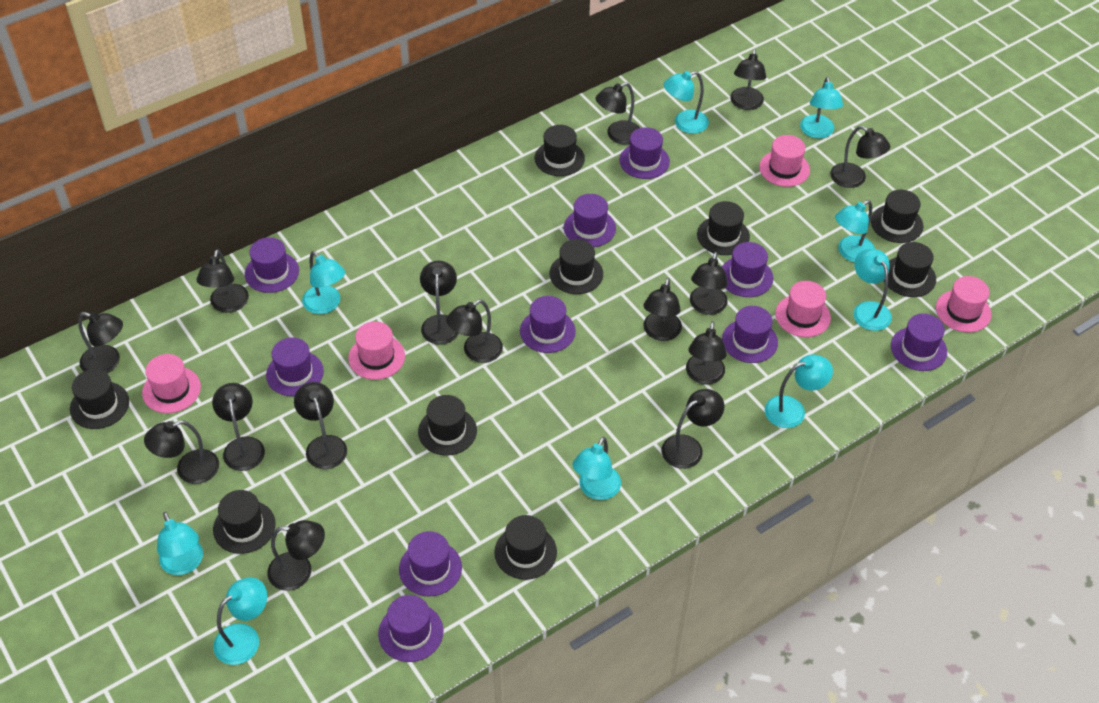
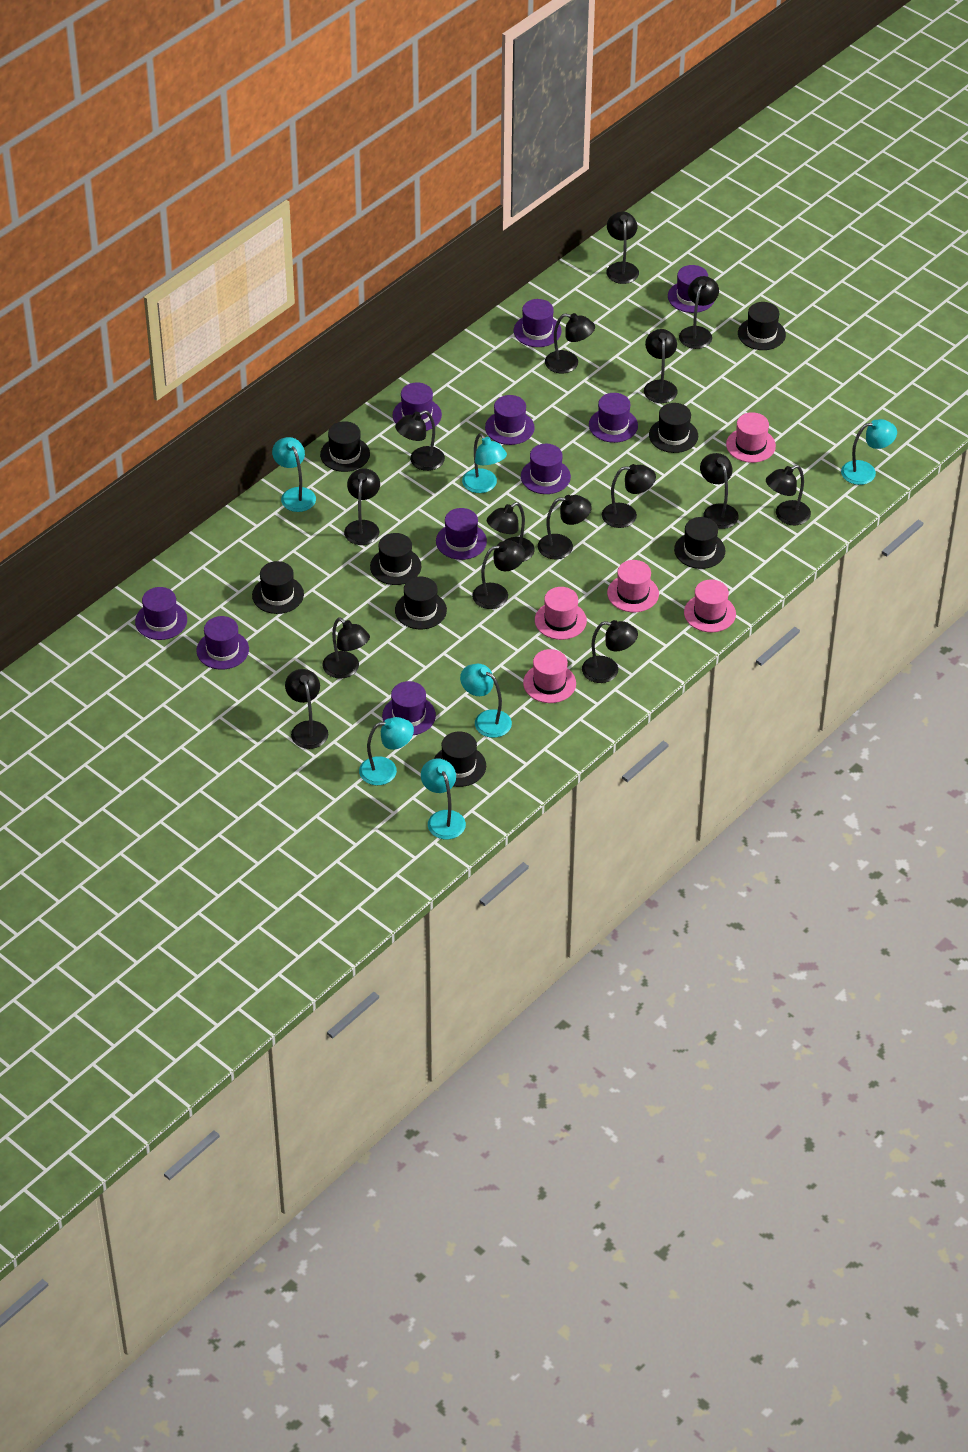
black hat: [70,369,129,429] [213,490,276,554] [418,395,477,456] [494,515,557,580] [534,125,585,176] [550,239,603,294] [697,201,750,255] [871,190,923,243] [884,242,936,297] = 9 -> [252,561,304,614] [320,421,370,472] [370,533,421,585] [395,577,447,629] [434,731,486,787] [649,403,698,453] [674,517,726,569] [738,302,786,350] = 8
turquoise lamp: [157,512,203,575] [213,577,267,665] [302,251,345,314] [573,437,621,500] [664,71,709,134] [765,355,833,428] [800,77,843,138] [835,200,875,262] [853,249,892,331] = 9 -> [272,437,316,512] [359,717,414,785] [421,759,466,839] [460,664,512,738] [462,433,507,493] [841,419,897,485] = 6

